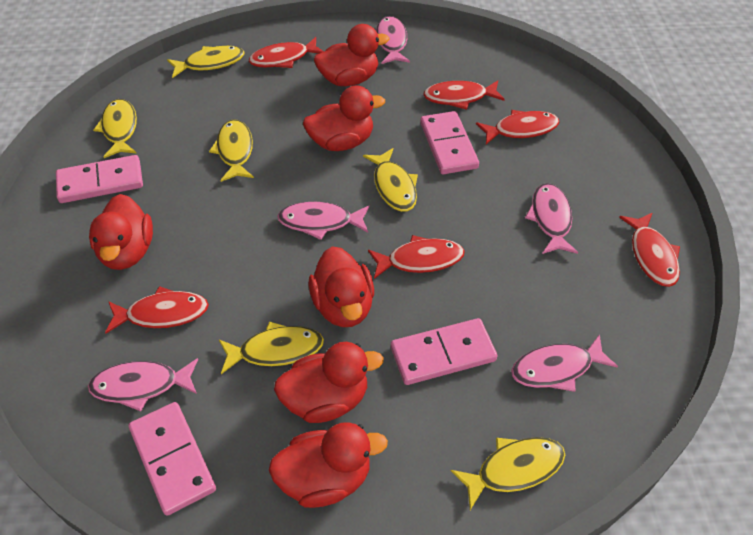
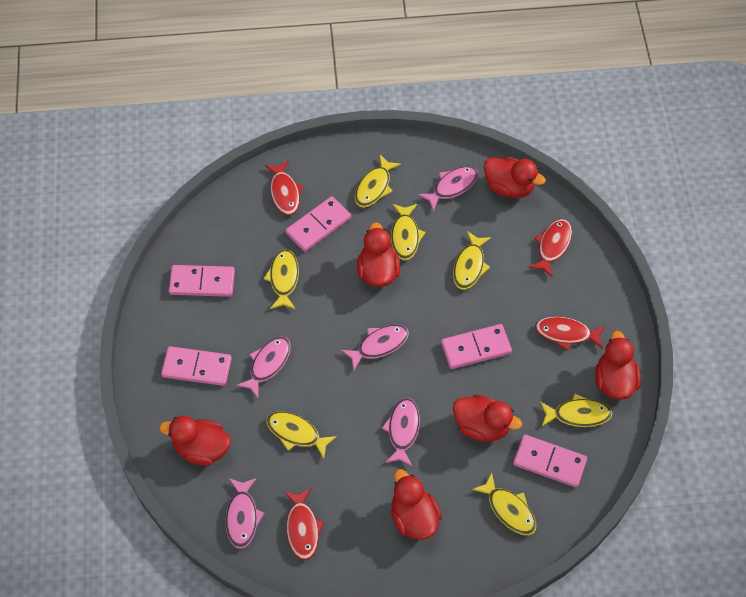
pink domino: [56,155,143,203] [129,402,216,516] [391,318,497,385] [420,111,479,174] = 4 -> [161,346,232,386] [169,265,235,297] [286,196,351,252] [441,324,512,369] [513,434,587,487] = 5
red fish: [105,286,209,334] [249,37,324,68] [368,235,465,279] [423,80,505,110] [476,110,559,144] [619,213,680,287] = 6 -> [265,160,303,215] [284,488,324,560] [529,219,572,277] [535,316,605,350] = 4
yellow fish: [93,99,137,158] [167,46,245,78] [209,119,254,182] [219,322,324,374] [363,148,418,212] [451,437,565,510] = 6 -> [263,249,299,309] [266,412,337,459] [355,155,401,207] [391,204,425,260] [453,231,491,290] [472,473,536,535] [540,393,612,427] = 7

